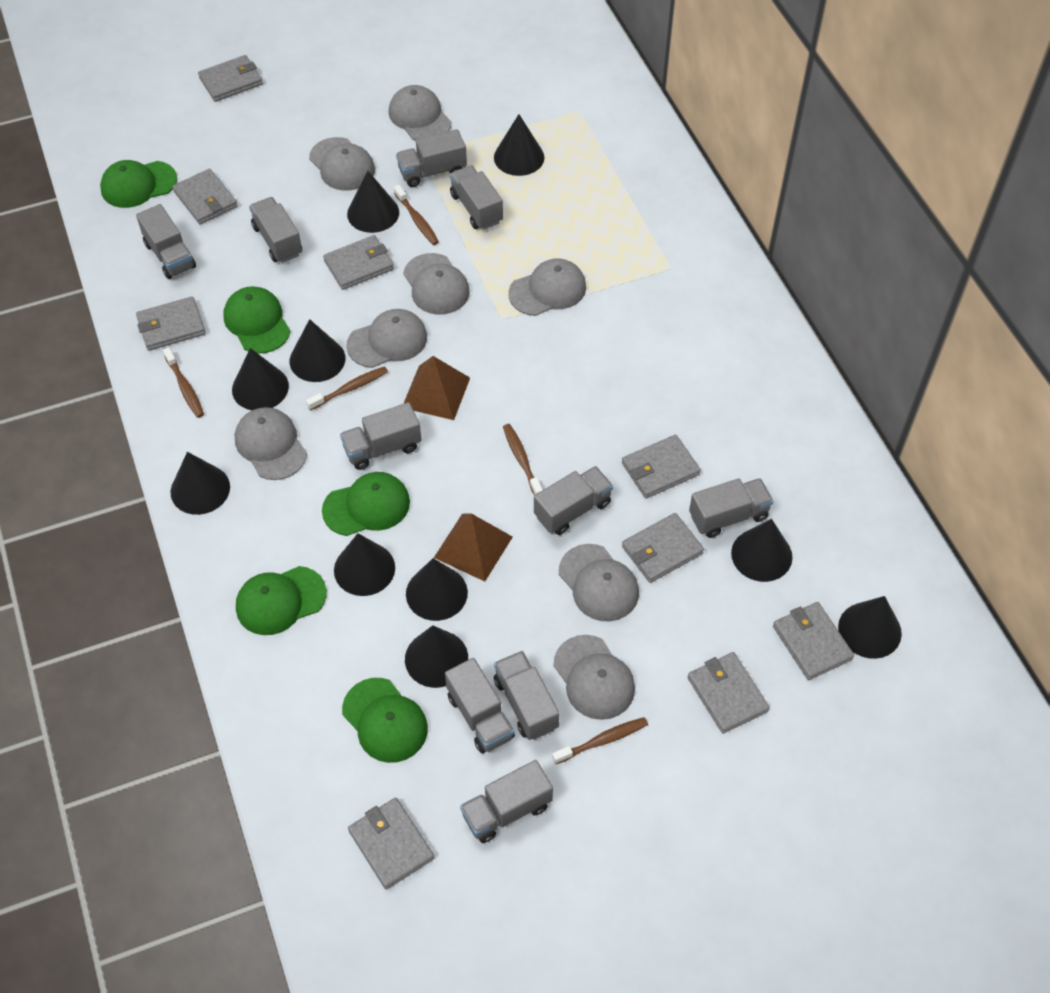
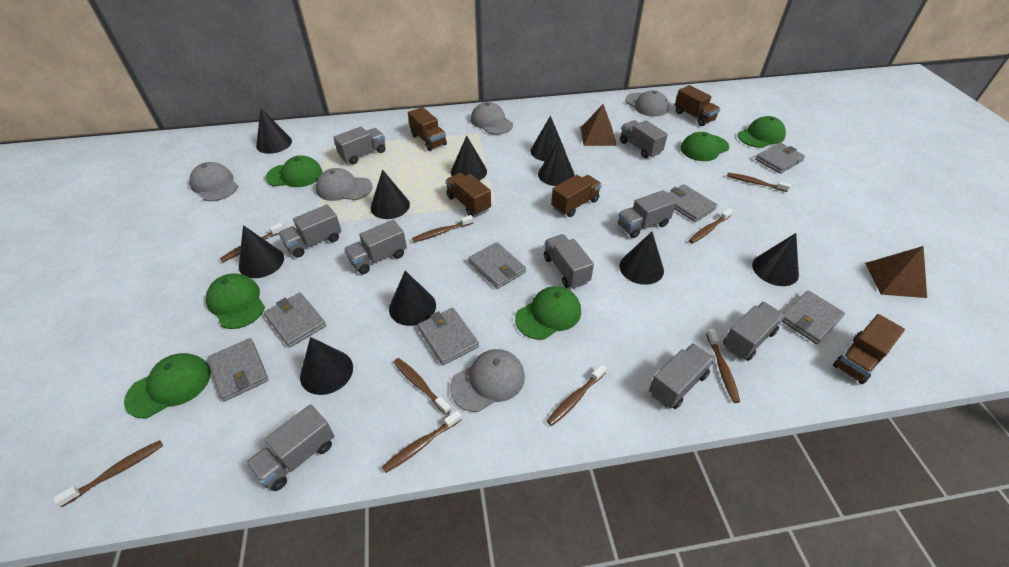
brown toothbrush: [163,347,204,418] [306,366,388,411] [394,185,439,245] [503,424,543,495] [552,717,648,764] = 5 -> [53,440,163,507] [220,223,284,262] [382,410,462,473] [394,358,451,415] [412,215,474,242] [547,364,607,426] [689,208,733,244] [706,329,740,403] [727,173,791,192] = 9
brown truck: none = 0 -> [408,107,447,151] [445,173,491,216] [551,175,601,217] [675,85,720,126] [833,314,905,384] = 5
green cap: [100,160,177,208] [224,286,290,354] [236,566,327,635] [322,472,410,536] [342,678,428,763] = 5 -> [124,353,211,418] [206,273,265,329] [265,156,322,187] [515,286,581,340] [681,132,729,161] [738,116,786,148] = 6
grey cap: [235,407,307,480] [309,137,375,191] [346,309,427,368] [388,85,451,141] [403,253,470,315] [508,258,586,316] [553,635,635,720] [559,544,639,621] = 8 -> [189,162,238,201] [316,168,373,201] [450,349,525,412] [471,102,513,135] [625,90,669,117] = 5
grey truck: [136,204,196,279] [249,197,302,263] [340,402,422,470] [396,129,467,187] [445,658,515,754] [450,165,503,230] [460,760,553,843] [494,651,559,740] [534,466,613,535] [689,478,773,538] = 10 -> [246,404,335,491] [278,204,342,258] [333,126,385,164] [344,220,407,274] [544,234,594,289] [618,190,676,238] [620,120,668,158] [649,343,715,409] [723,302,785,361] = 9
grey wallet: [136,296,206,351] [172,169,238,225] [198,55,263,102] [323,235,394,290] [348,798,435,890] [622,435,701,499] [622,513,704,583] [687,652,770,734] [773,602,854,680] = 9 -> [207,338,269,402] [264,293,326,348] [418,308,479,365] [469,242,526,289] [668,184,717,222] [755,143,805,174] [781,290,845,344] = 7

